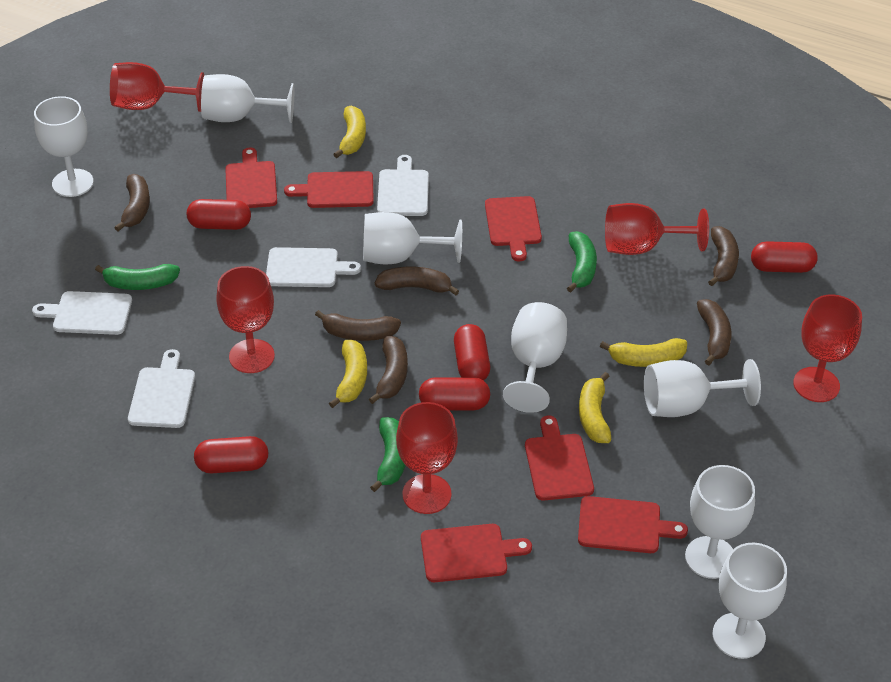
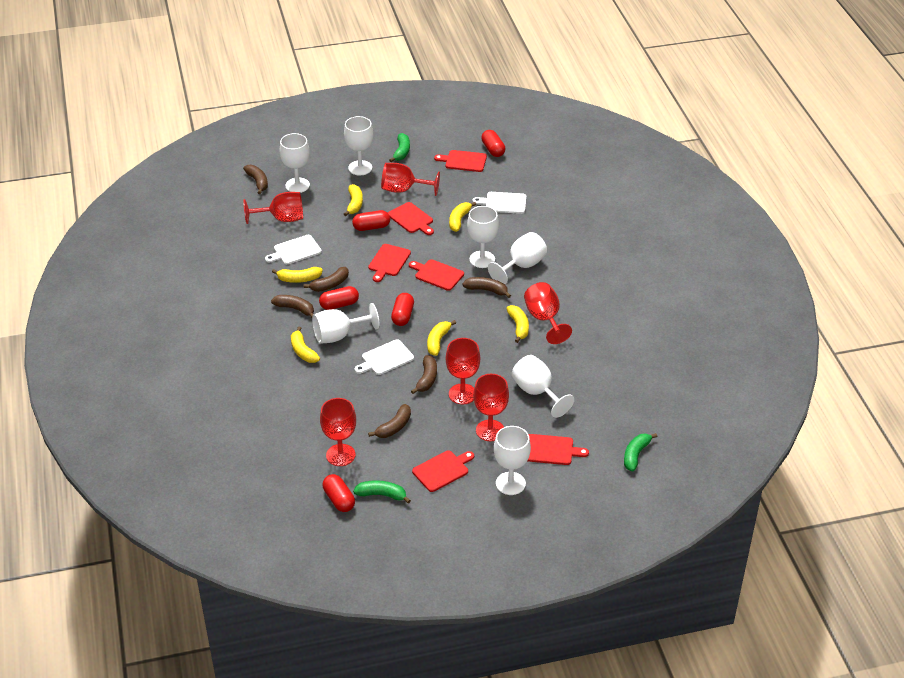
red goblet: [110,62,205,112] [216,266,275,373] [396,402,458,514] [605,203,709,255] [793,294,862,402] = 5 -> [244,192,303,224] [320,398,356,466] [381,163,440,196] [446,338,480,404] [473,374,509,441] [524,282,572,344] = 6
white cutting board: [32,291,132,335] [128,349,195,428] [266,247,361,287] [377,155,429,216] = 4 -> [265,235,322,264] [355,339,414,375] [472,192,526,214] = 3
yellow banana: [329,340,367,408] [333,106,366,158] [579,372,612,443] [600,338,687,367] = 4 -> [272,267,323,283] [291,327,320,363] [344,184,363,216] [427,320,456,356] [449,202,476,232] [506,305,529,343] = 6

